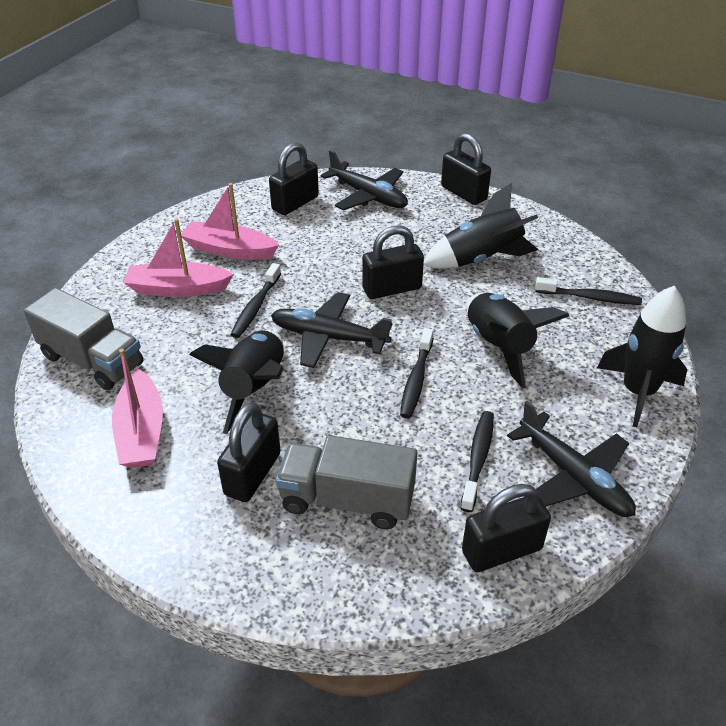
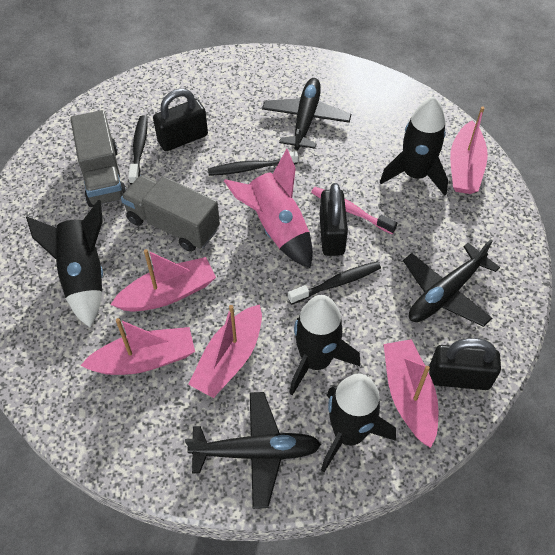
black padlock: [217,402,281,502] [269,142,319,215] [362,226,424,299] [441,133,491,205] [462,484,551,572] = 5 -> [153,88,208,151] [319,183,348,256] [429,338,501,390] = 3
black toothbrush: [230,263,281,338] [400,328,433,418] [460,411,494,512] [535,277,642,305] = 4 -> [128,116,148,185] [208,151,298,176] [288,261,381,305] = 3
pink boat: [112,349,163,468] [124,218,234,297] [181,183,279,260] = 3 -> [80,318,195,375] [110,249,216,312] [188,304,262,398] [383,339,438,448] [450,106,488,194] = 5
pink rocket: none = 0 -> [224,149,313,268] = 1
pink toothbrush: none = 0 -> [311,187,397,234] = 1

